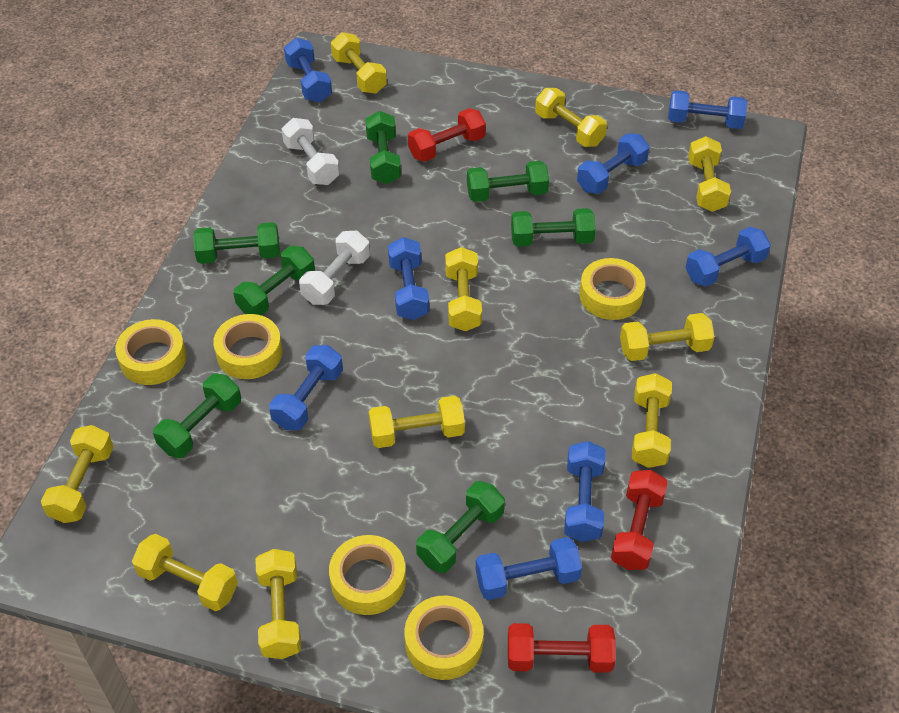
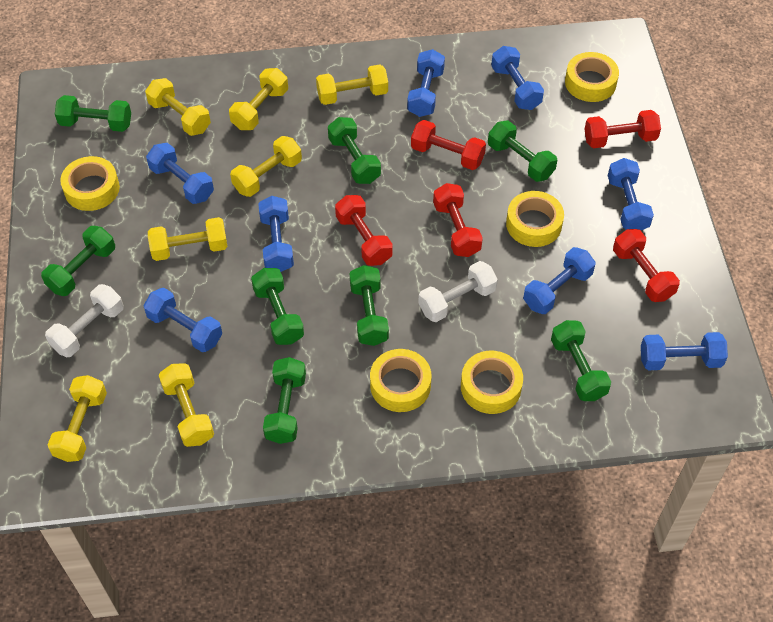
green dumbbell: [153,374,241,458] [193,222,280,264] [233,246,315,315] [365,111,401,184] [416,481,505,573] [467,161,549,202] [511,208,596,247] = 7 -> [41,226,115,296] [55,95,131,132] [251,268,304,345] [263,357,306,444] [328,117,381,184] [350,265,389,346] [488,121,557,182] [551,320,611,401] = 8
red dumbbell: [408,108,486,162] [508,623,616,673] [611,470,668,570] = 3 -> [335,195,392,266] [411,120,486,170] [433,183,483,257] [584,110,661,148] [613,229,680,302] = 5
yellow dumbbell: [41,425,113,523] [132,534,238,611] [255,549,301,659] [331,32,387,94] [369,396,465,448] [445,247,482,331] [535,88,607,147] [620,313,715,361] [632,373,672,468] [688,136,731,212] = 10 -> [48,375,107,462] [145,78,211,136] [148,217,227,261] [159,363,214,447] [229,68,288,130] [230,136,302,197] [316,64,388,105] = 7

